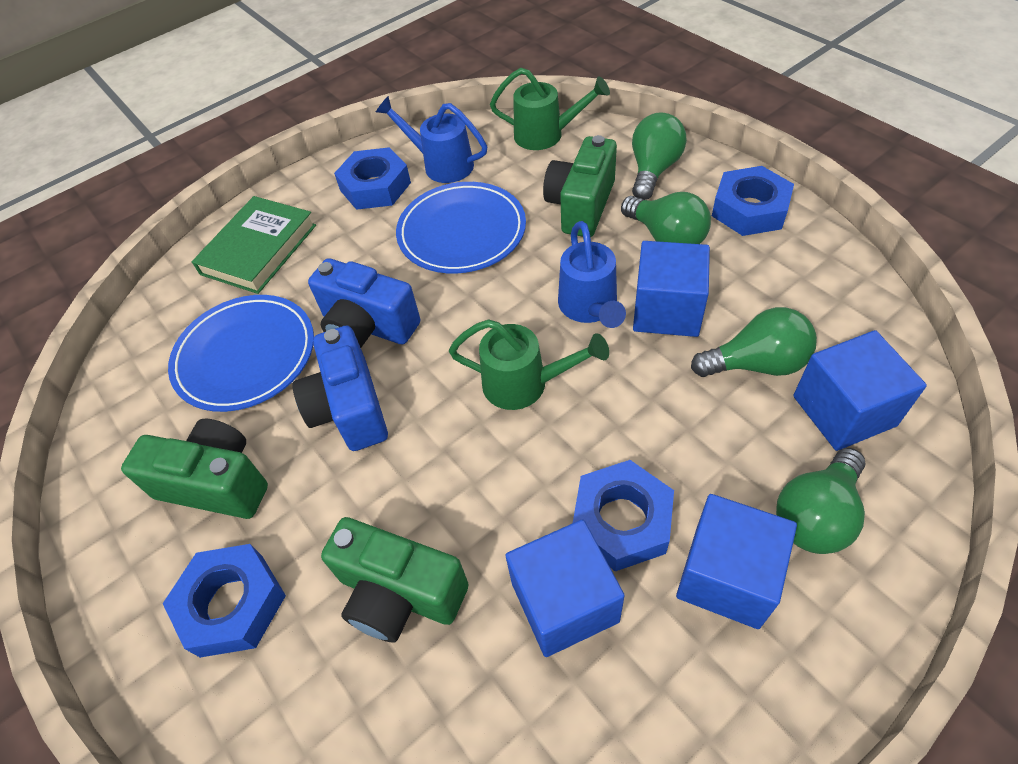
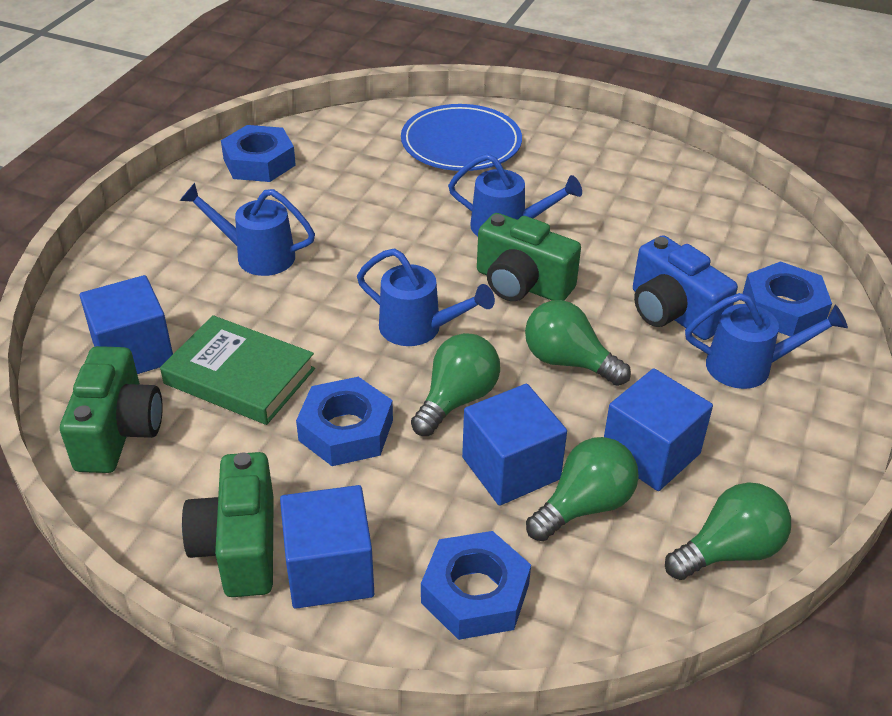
blue camera: [292,326,388,451] [308,258,420,348] = 2 -> [633,235,738,340] = 1
blue plate: [168,295,314,412] [396,182,526,273] = 2 -> [401,104,522,171] = 1
blue watering can: [376,96,487,183] [558,221,626,328] = 2 -> [180,183,315,276] [357,249,495,346] [448,153,582,236] [685,293,848,389] = 4
green watering can: [449,319,609,410] [490,68,610,150] = 2 -> none = 0

